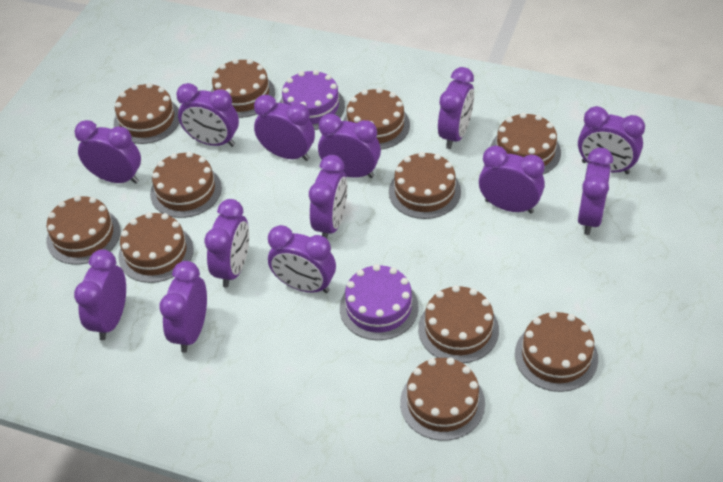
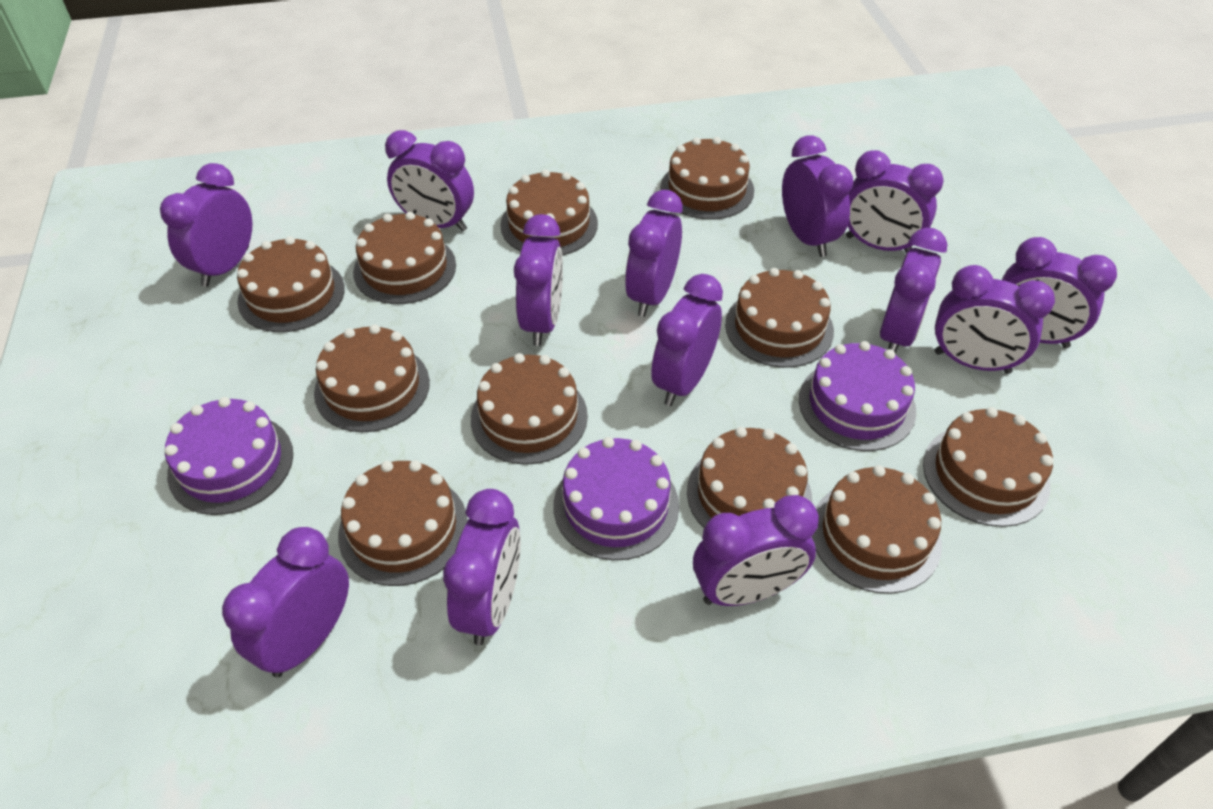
purple cake: [279,70,345,130] [340,264,419,340] = 2 -> [165,397,293,515] [553,437,679,560] [799,341,916,451] = 3

